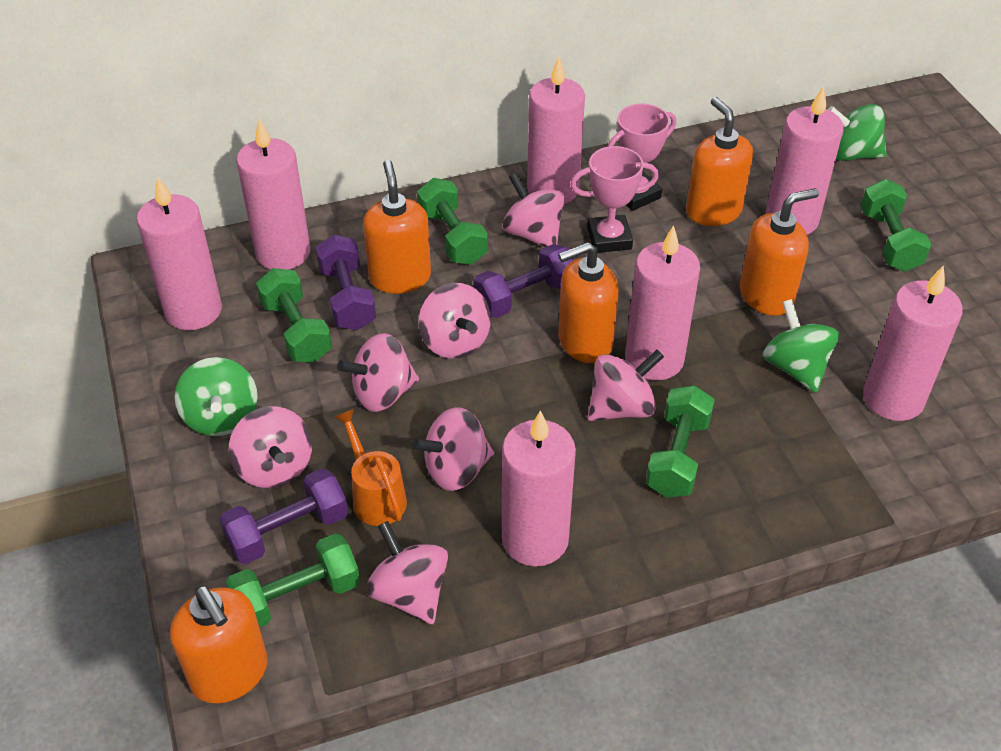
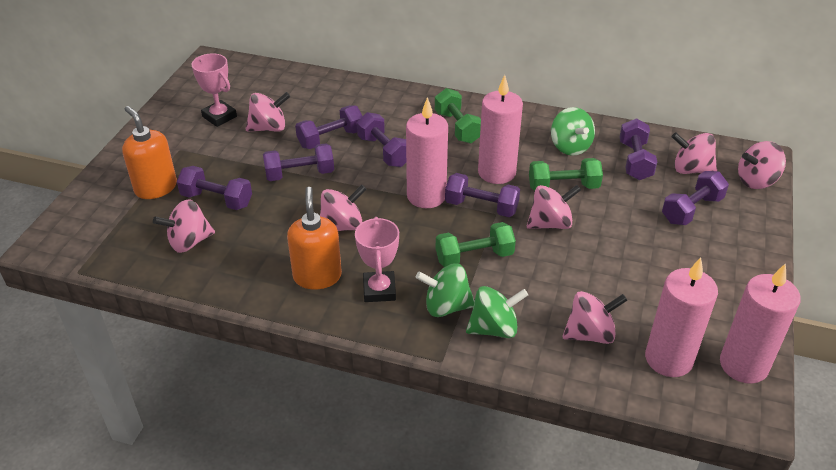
green dumbbell: [226,533,360,628] [256,268,332,362] [417,178,488,265] [646,385,715,497] [861,179,931,272] = 5 -> [435,88,481,143] [436,222,516,267] [529,158,603,191] = 3
orange soap dispenser: [170,585,268,703] [363,160,431,294] [558,242,619,363] [686,97,753,226] [739,188,819,316] = 5 -> [122,106,177,199] [287,187,342,289] = 2
orange watering can: [334,409,407,526] = 1 -> none = 0
pink candle: [137,176,222,330] [236,119,310,270] [502,411,576,567] [527,57,585,204] [625,225,700,380] [766,86,843,235] [863,265,963,421] = 7 -> [406,97,448,208] [478,75,523,184] [645,257,718,377] [720,263,801,384] = 4
purple dumbbell: [220,468,348,564] [316,234,376,330] [473,244,574,318] = 3 -> [177,166,252,210] [263,143,334,181] [295,105,363,149] [357,112,406,167] [445,173,520,217] [620,118,657,180] [662,171,729,225] = 7

